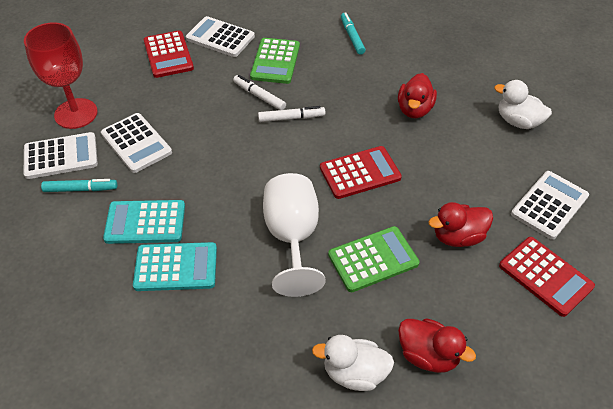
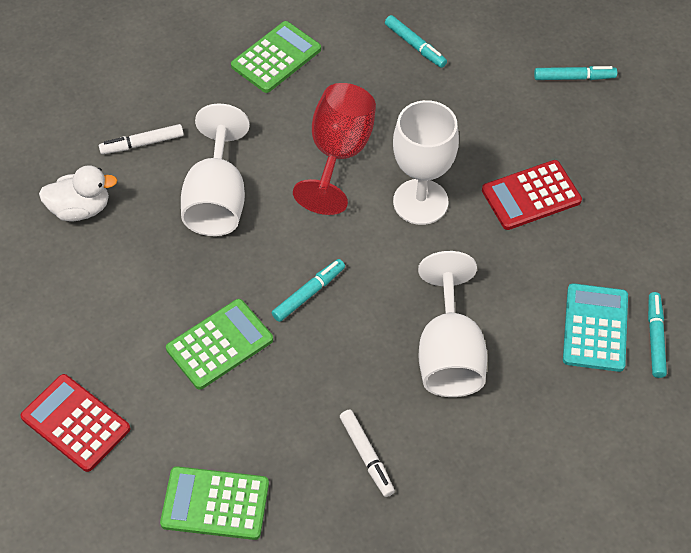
green calculator: [250,38,300,84] [328,226,419,292] = 2 -> [160,466,269,540] [166,299,273,390] [231,21,321,93] = 3
red calculator: [144,30,194,78] [320,146,402,199] [499,237,595,317] = 3 -> [20,374,130,472] [482,160,582,230] = 2
red duck: [398,73,437,118] [398,319,476,373] [428,202,493,247] = 3 -> none = 0
turquoise calculator: [103,200,185,244] [133,242,217,291] = 2 -> [563,283,628,372] = 1
turquoise marker: [41,179,118,192] [341,13,366,55] = 2 -> [272,259,345,322] [385,15,447,68] [534,66,617,80] [648,292,667,378] = 4
white calculator: [24,132,98,179] [101,113,172,173] [186,16,255,57] [511,171,589,240] = 4 -> none = 0
white duck: [312,335,394,391] [494,80,552,129] = 2 -> [39,165,118,222] = 1
white goblet: [263,173,326,297] = 1 -> [181,104,250,236] [393,100,459,225] [418,251,487,397] = 3

